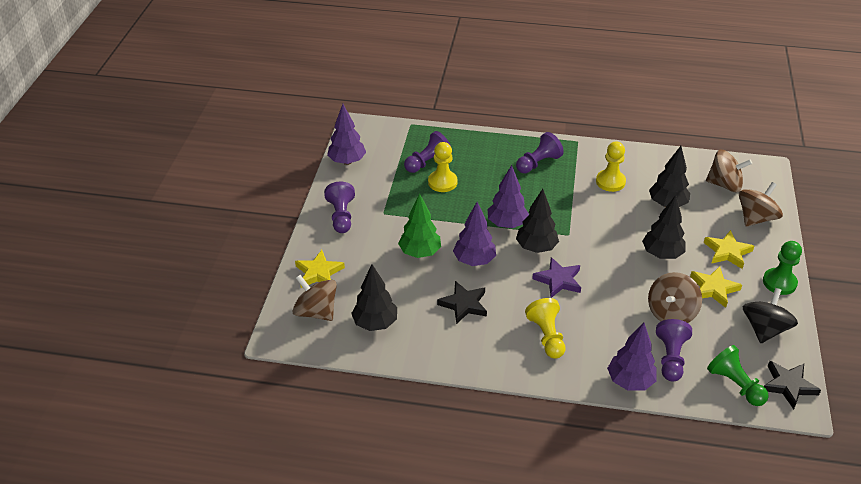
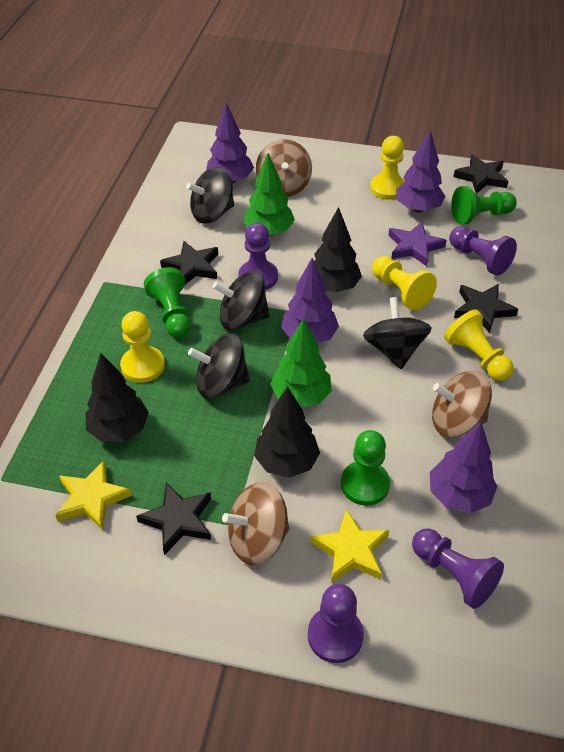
black spinning top: [743,288,798,343] = 1 -> [186,167,234,224] [188,333,250,399] [213,271,270,330] [363,297,432,369] = 4
black star: [437,281,487,324] [764,361,821,409] = 2 -> [136,482,211,555] [160,241,218,284] [453,155,509,194] [454,284,518,333] = 4
black tree: [351,264,397,331] [516,189,559,253] [642,195,685,259] [649,146,690,207] = 4 -> [85,353,149,442] [254,386,320,478] [314,207,362,292] = 3
brown spinning top: [293,275,337,321] [648,272,702,323] [706,150,752,192] [739,182,783,227] = 4 -> [222,482,290,565] [256,139,312,197] [432,371,492,437] = 3
green pawn: [707,345,769,406] [763,241,802,295] = 2 -> [144,267,191,338] [341,430,390,506] [451,186,517,225] = 3
green tree: [398,193,441,258] = 1 -> [244,153,295,236] [271,318,332,407] = 2
yellow pawn: [428,142,458,192] [525,298,565,358] [596,142,626,192] = 3 -> [120,311,165,383] [370,136,405,200] [372,256,437,310] [444,309,514,381] = 4
yellow star: [295,250,345,288] [690,266,742,308] [704,230,754,269] = 3 -> [55,461,132,531] [311,509,389,583] = 2

